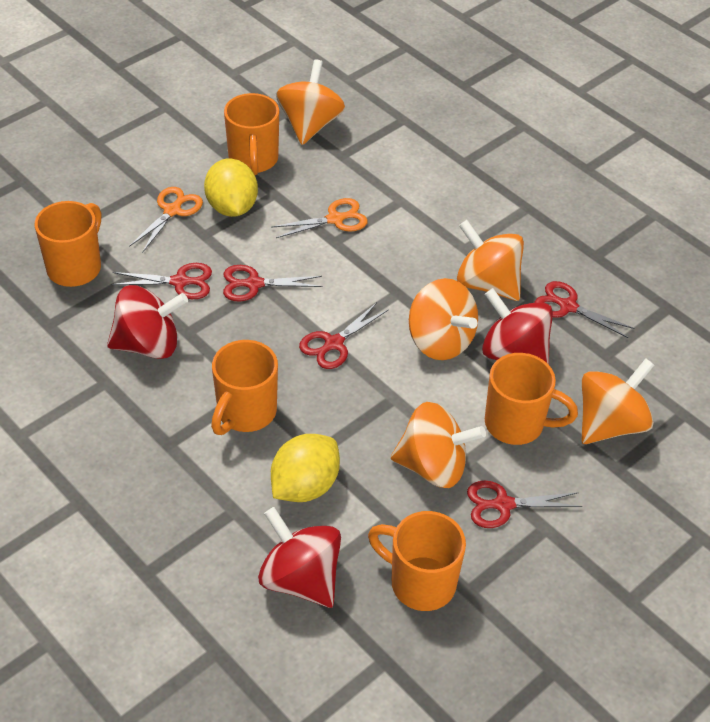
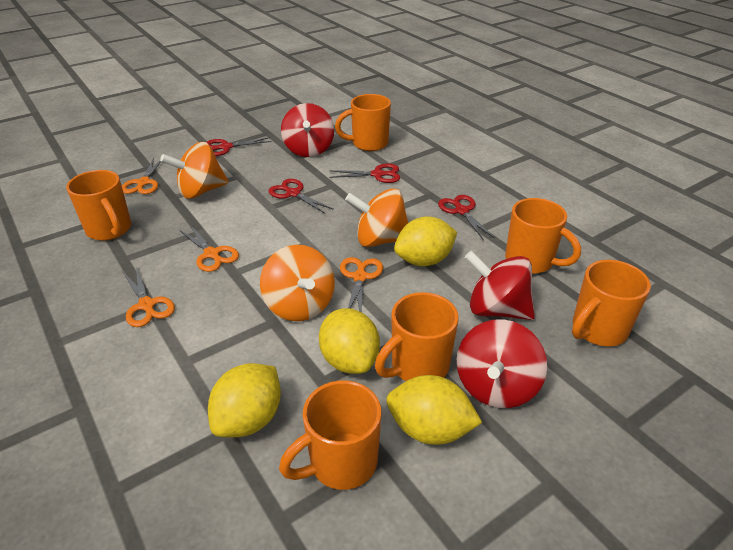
orange mug: [35,201,101,287] [211,340,278,435] [224,93,279,175] [368,511,466,611] [485,353,578,445] = 5 -> [66,170,131,241] [279,380,381,490] [335,94,391,151] [375,292,458,381] [505,198,581,274] [572,260,651,346] = 6
orange scissors: [129,187,203,253] [272,198,368,238] = 2 -> [122,158,161,194] [122,267,175,327] [179,224,239,272] [340,257,383,312] = 4
orange spinning top: [276,59,345,145] [391,402,486,488] [409,278,478,360] [457,220,524,301] [581,358,654,444] = 5 -> [160,142,229,199] [260,245,335,321] [345,188,409,247] = 3
red scissors: [111,263,212,299] [223,265,323,301] [299,302,389,369] [467,481,582,528] [534,281,635,338] = 5 -> [206,137,272,156] [269,179,334,214] [329,164,400,183] [438,195,495,241] = 4
yellow lemon: [204,158,258,217] [271,434,340,502] = 2 -> [208,363,281,437] [319,308,380,374] [386,375,482,445] [394,216,457,266] = 4

